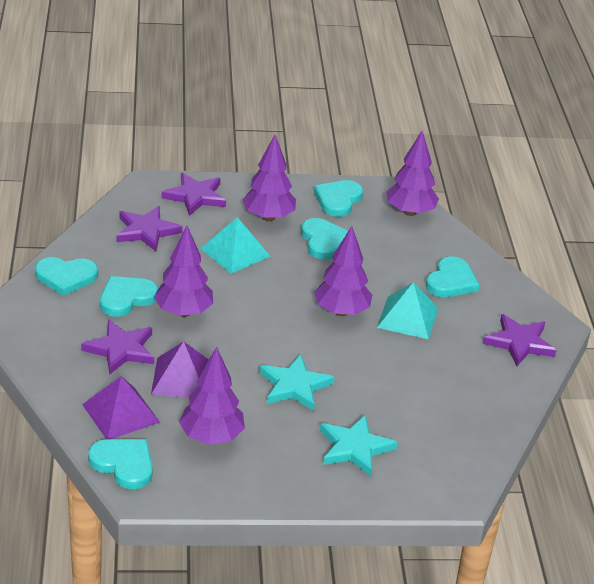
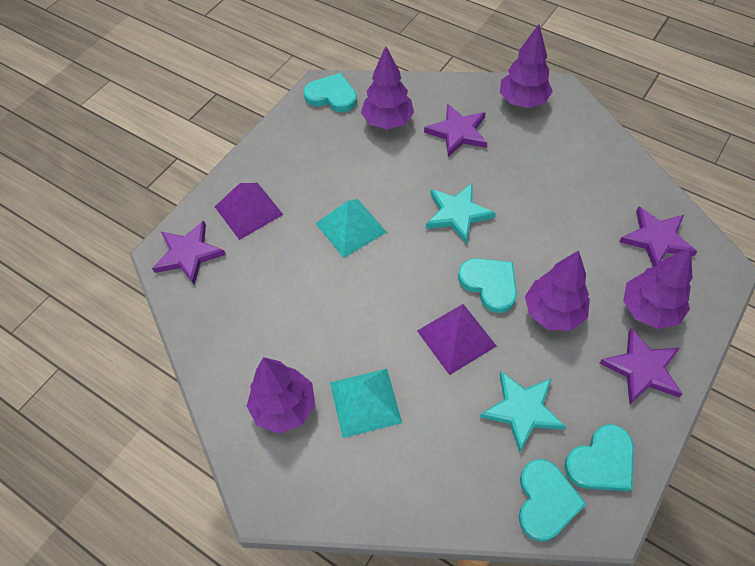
turquoise heart: [35,257,98,296] [88,439,153,489] [100,276,158,317] [301,218,348,259] [314,180,363,217] [426,257,479,297] = 6 -> [303,73,357,112] [458,258,517,313] [519,459,586,542] [564,424,634,491] = 4

